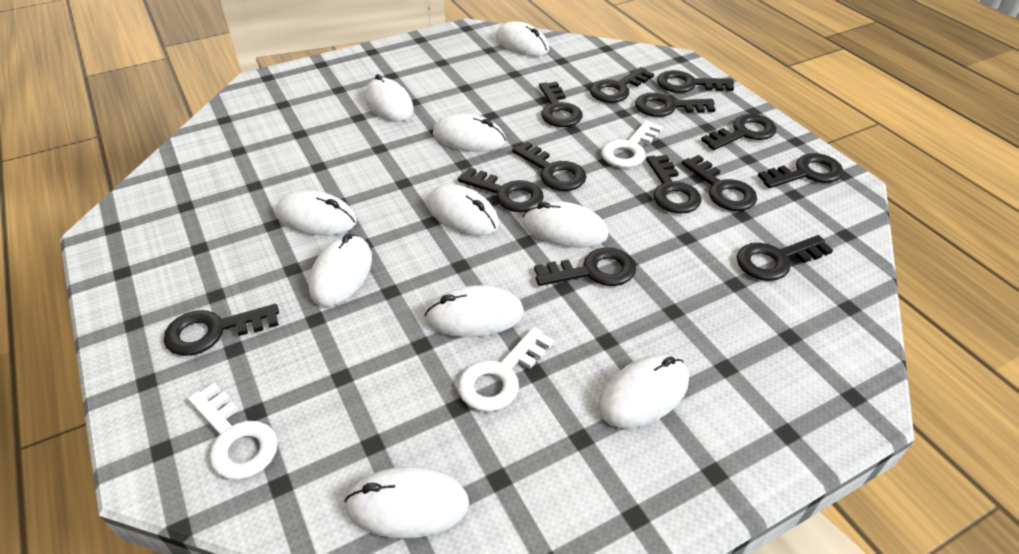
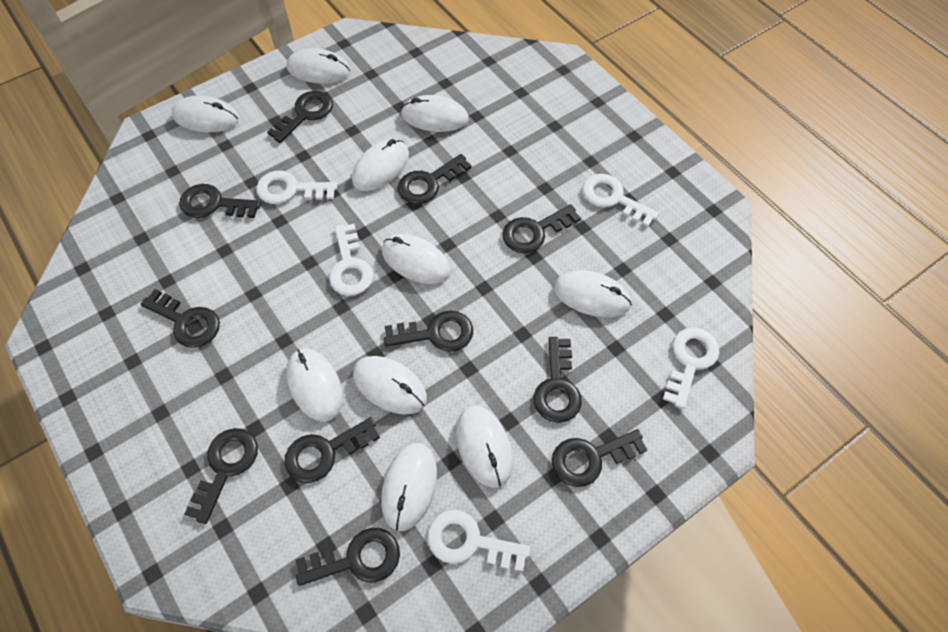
black key: [164,304,279,356] [458,168,544,212] [512,141,587,191] [534,247,636,286] [539,82,583,127] [590,67,654,103] [635,93,715,117] [646,155,702,214] [657,70,734,93] [682,155,757,211] [701,114,776,150] [737,235,833,281] [758,153,843,188] = 13 -> [141,289,220,348] [179,184,261,218] [184,428,258,524] [267,91,333,143] [284,417,380,483] [296,528,400,586] [384,310,473,352] [398,154,471,204] [502,204,581,253] [533,337,582,423] [552,429,647,487] = 11
white key: [188,382,278,480] [458,327,554,412] [601,120,663,168] = 3 -> [256,171,337,204] [329,224,374,296] [427,510,530,572] [583,174,659,227] [663,328,720,409] = 5

